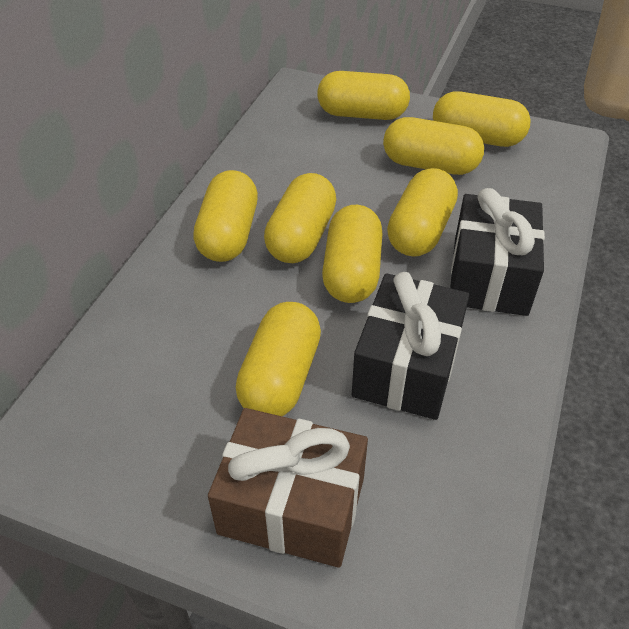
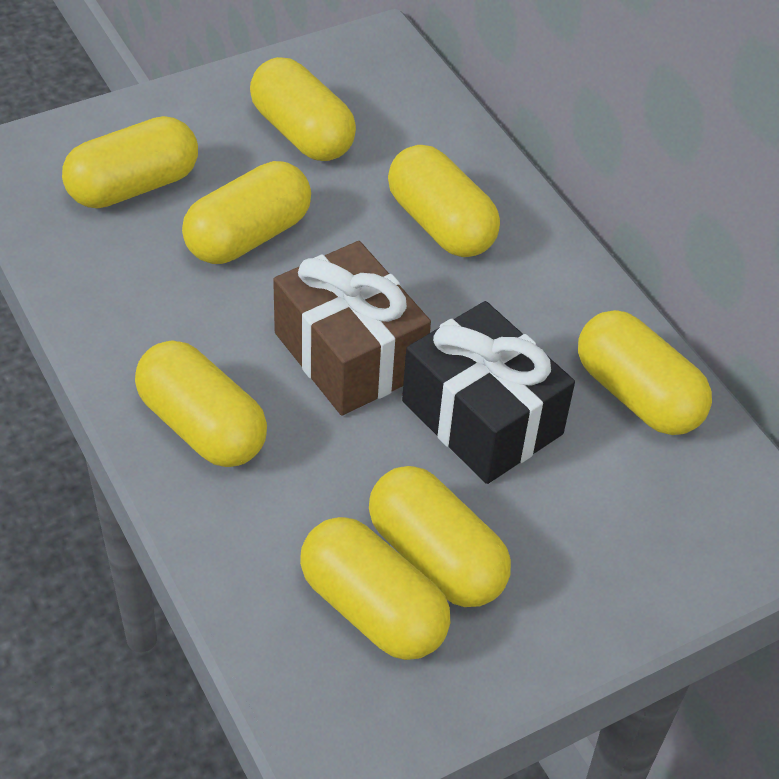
black gift: [352,272,469,420] [450,188,545,316] = 2 -> [402,301,575,484] = 1

